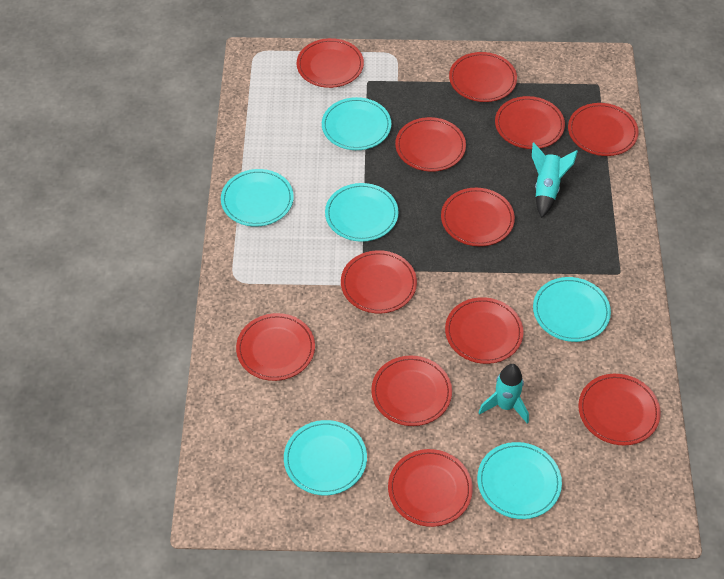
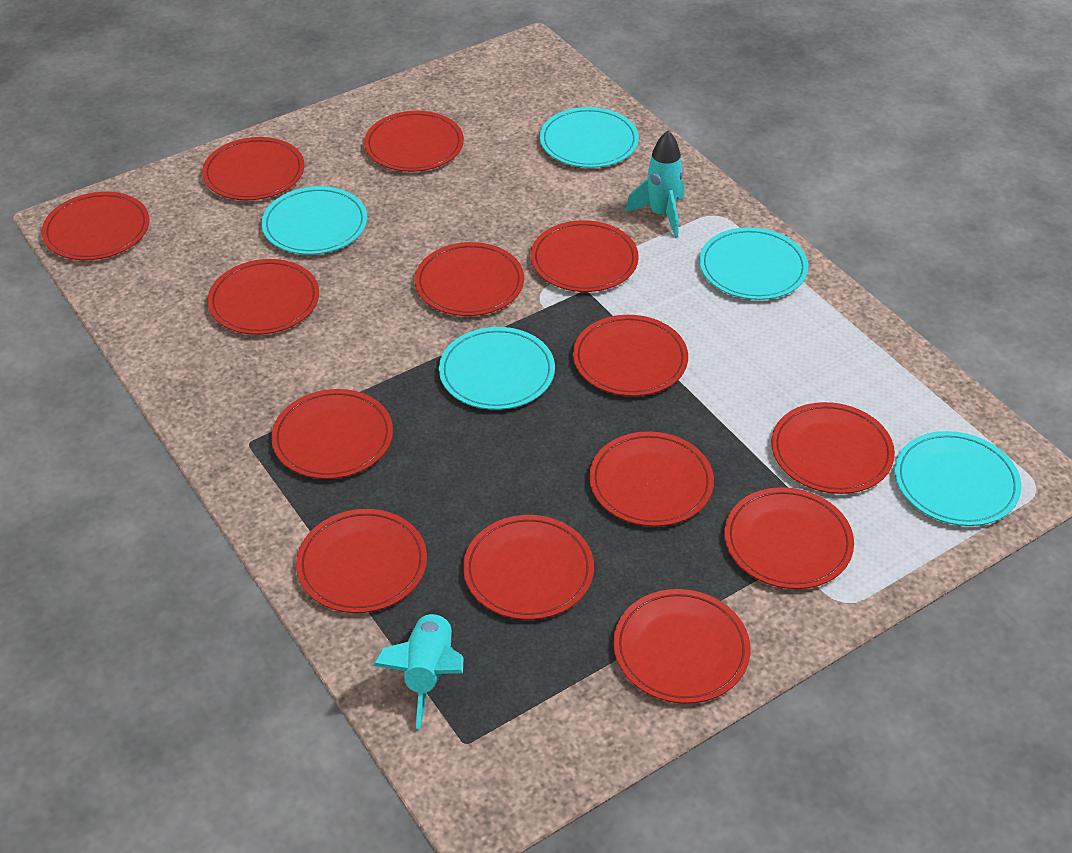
red plate: [236,313,315,381] [297,38,364,88] [341,250,417,313] [371,355,452,426] [388,449,473,527] [395,117,466,172] [441,188,515,246] [445,297,524,364] [449,52,517,102] [495,96,565,149] [568,103,639,156] [578,374,661,445] = 12 -> [42,192,149,260] [202,137,305,200] [208,259,319,335] [271,389,393,479] [296,509,427,613] [364,111,464,172] [415,242,524,316] [463,515,594,620] [531,220,639,292] [573,315,688,396] [589,431,714,527] [613,589,751,704] [724,487,854,589] [771,402,895,494] = 14
turquoise plate: [221,169,294,227] [284,420,367,495] [322,97,391,150] [325,183,399,242] [477,442,562,519] [533,277,611,342] = 6 -> [262,186,367,255] [439,327,555,410] [540,107,639,168] [699,227,808,300] [895,431,1022,526] = 5

